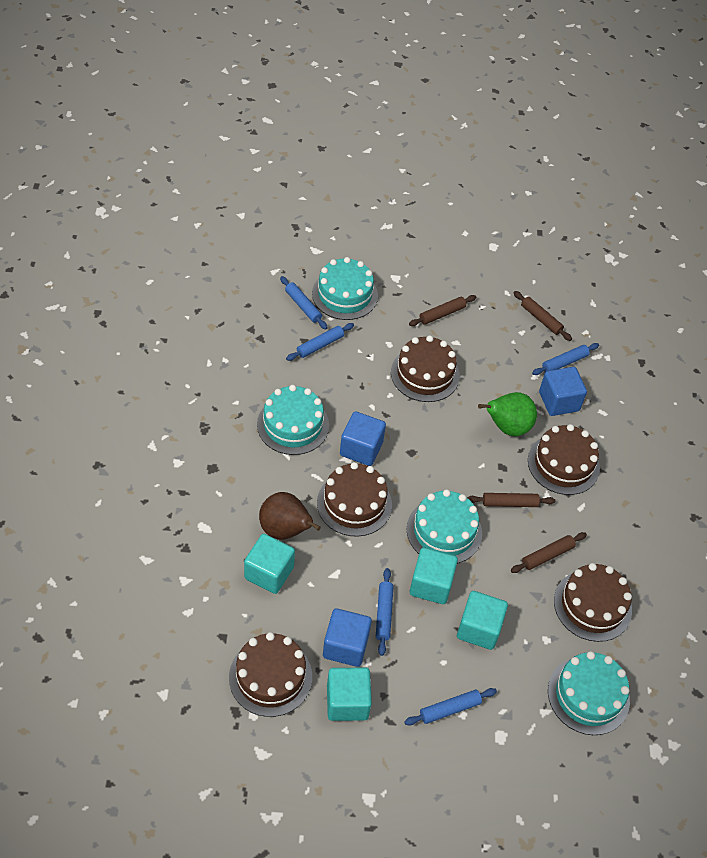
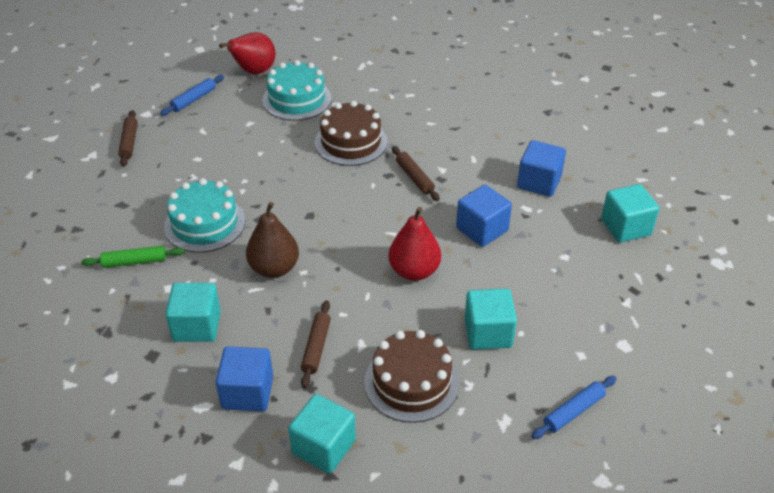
blue rolling pin: [280,276,328,330] [286,323,354,361] [376,568,394,656] [404,688,497,726] [532,343,599,375] = 5 -> [160,75,224,116] [532,376,617,439] = 2
brown cake: [229,632,312,717] [317,462,392,537] [391,335,460,402] [528,424,600,495] [554,563,632,642] = 5 -> [315,101,388,166] [364,330,459,423] = 2
brown rolling pin: [409,295,476,326] [467,493,556,507] [511,532,587,573] [513,291,572,341] = 4 -> [118,110,138,167] [301,301,331,388] [392,146,440,201] = 3
green pear: [478,392,537,436] = 1 -> none = 0
green rolling pin: none = 0 -> [81,246,184,268] = 1
red pear: none = 0 -> [219,32,276,74] [388,207,441,281] = 2
turquoise cake: [257,385,329,455] [312,257,378,320] [407,489,482,564] [548,651,630,735] = 4 -> [164,178,245,253] [262,60,331,121] = 2

